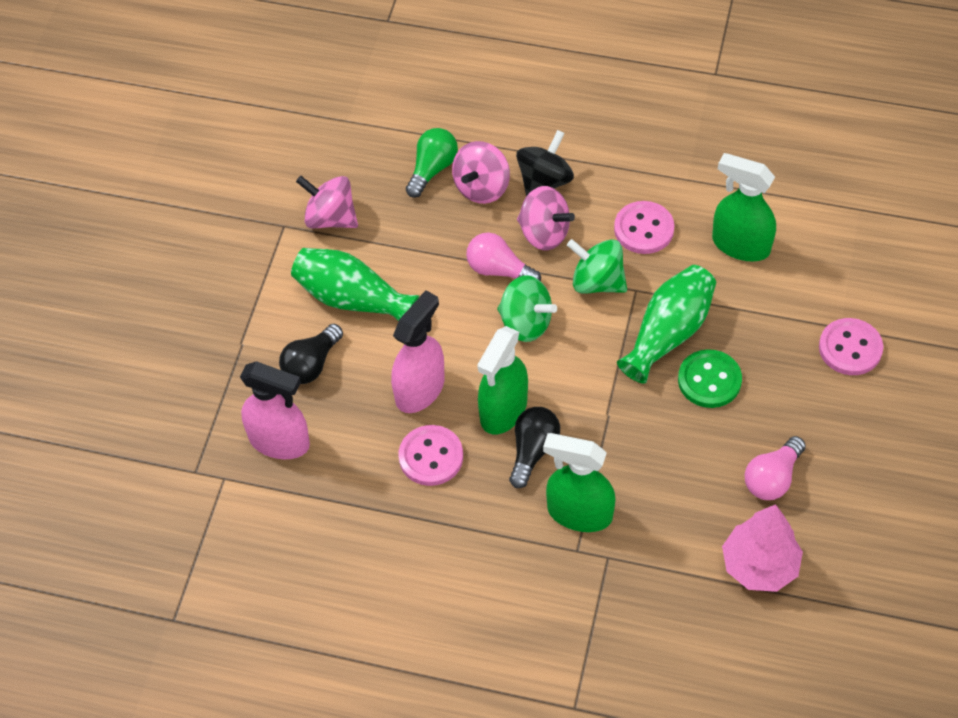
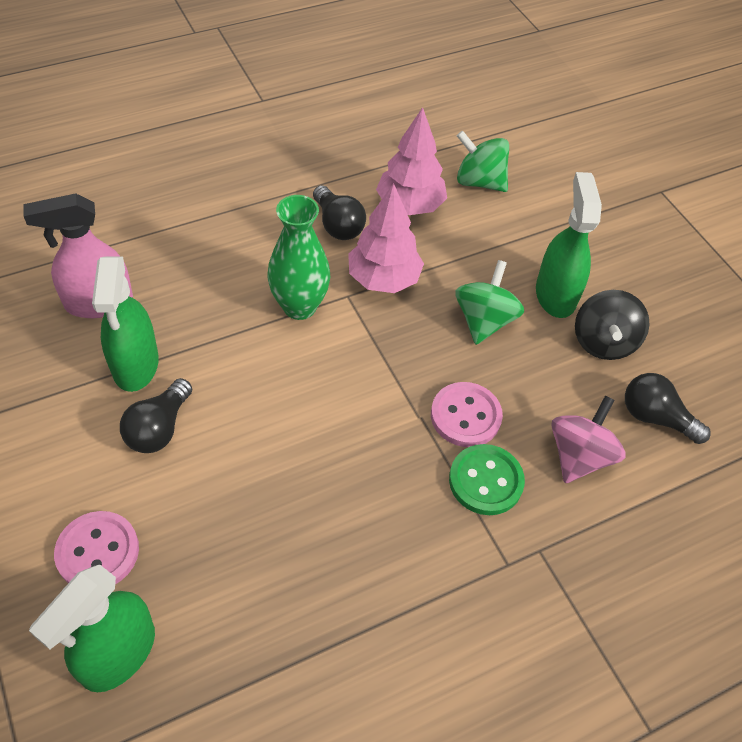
black light bulb: [279,324,343,384] [509,407,560,488] = 2 -> [120,378,192,453] [313,185,366,240] [625,373,710,444] = 3
green light bulb: [406,128,458,198] = 1 -> none = 0
green vase: [291,248,419,321] [617,265,716,384] = 2 -> [268,195,330,320] = 1
pink button: [399,425,463,486] [614,201,675,254] [819,318,883,375] = 3 -> [54,511,139,584] [431,382,503,447] = 2
pink light bulb: [466,233,541,281] [745,436,806,500] = 2 -> none = 0
pink spinning top: [296,176,358,228] [452,141,510,204] [517,186,575,250] = 3 -> [551,396,626,483] = 1
pink spray bottle: [240,361,310,459] [391,290,445,413] = 2 -> [23,193,133,318] = 1
pink tree: [722,504,803,592] = 1 -> [348,183,424,293] [376,107,447,215] = 2

